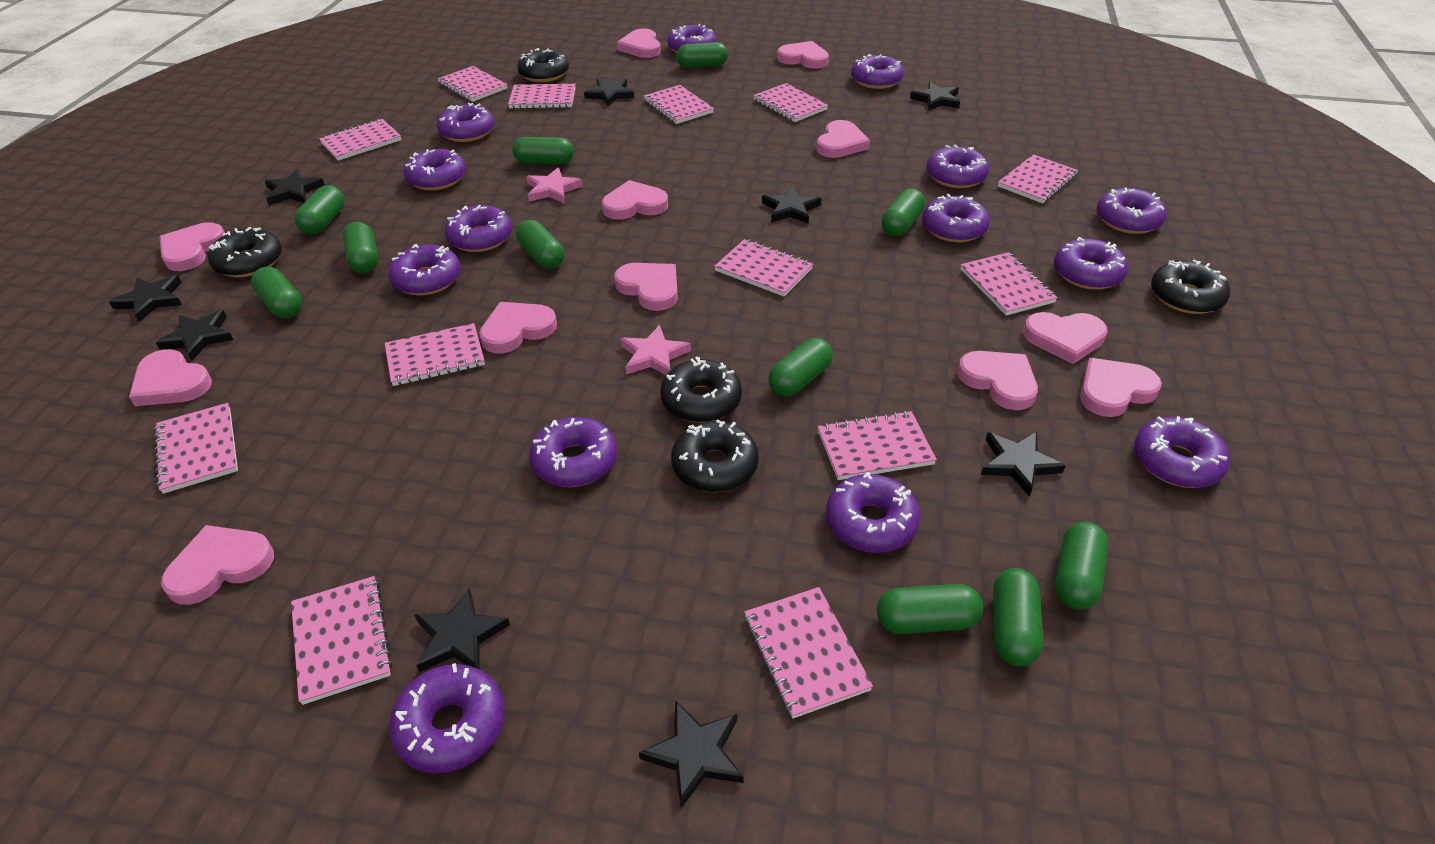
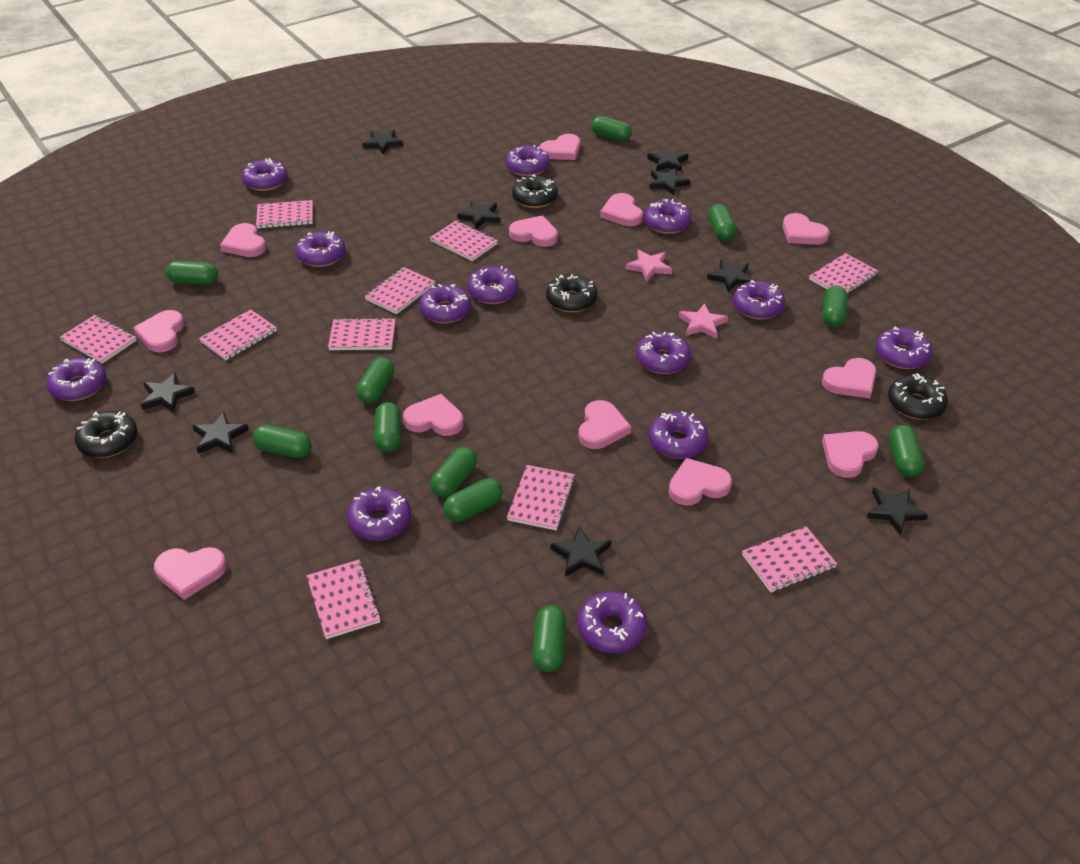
black donut: [208,227,282,277] [517,48,569,82] [660,356,742,423] [671,420,759,492] [1151,260,1230,314] = 5 -> [75,411,137,458] [512,174,558,208] [546,274,598,312] [888,373,948,420] = 4
pink notebook: [154,403,238,494] [291,576,393,705] [319,119,402,161] [385,323,485,386] [438,66,507,102] [508,84,576,109] [643,85,714,124] [714,239,813,296] [744,587,873,719] [753,83,828,122] [818,411,937,480] [960,252,1057,316] [998,154,1078,203] = 13 -> [60,315,137,363] [199,309,277,360] [256,200,313,229] [306,560,381,639] [328,318,395,350] [365,267,435,314] [430,221,498,261] [507,465,575,530] [742,526,837,593] [809,253,878,294] = 10
purple donut: [388,244,461,295] [389,663,505,773] [404,149,466,190] [437,103,495,142] [444,205,512,252] [529,417,617,487] [668,24,716,53] [826,472,920,553] [851,54,904,89] [922,194,990,242] [926,145,989,188] [1054,237,1128,290] [1097,188,1167,234] [1134,416,1230,488] = 14 -> [46,358,106,401] [242,158,288,191] [296,231,346,267] [347,486,411,541] [419,284,471,323] [467,266,518,304] [506,145,550,176] [577,591,647,653] [636,331,691,374] [644,199,692,234] [649,411,708,459] [733,280,785,320] [876,327,933,369] = 13

